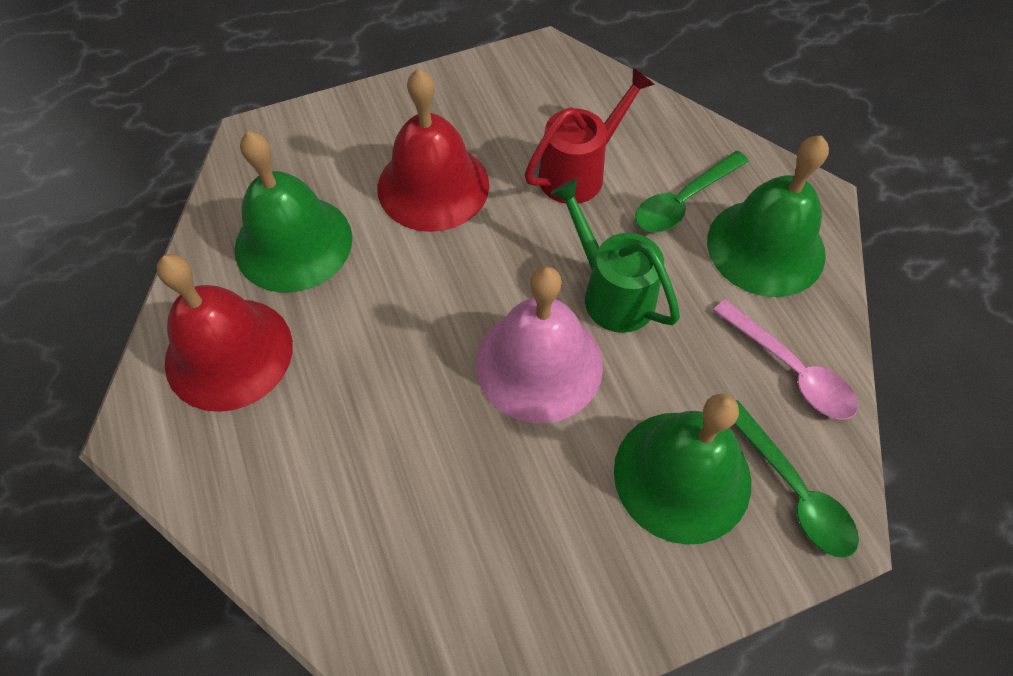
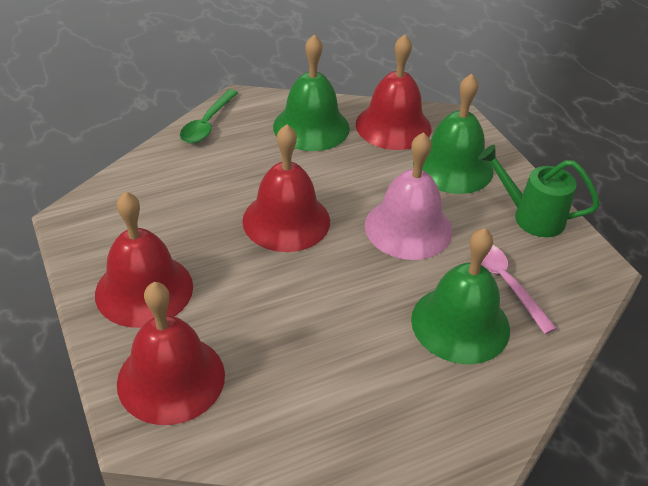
green spoon: [635,151,749,233] [734,400,859,558] = 2 -> [180,89,238,144] = 1
red bell: [157,254,293,412] [377,68,489,232] = 2 -> [95,191,193,328] [117,282,225,425] [242,124,330,252] [356,34,431,150] = 4
red watering can: [525,68,655,204] = 1 -> none = 0

